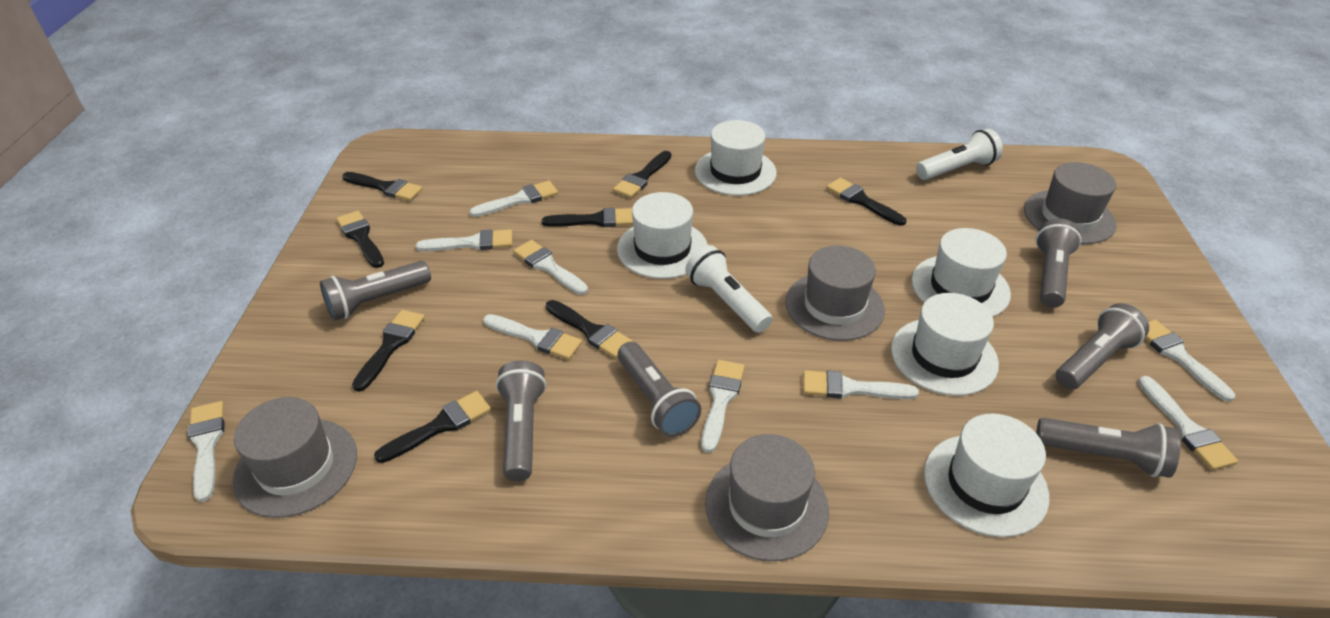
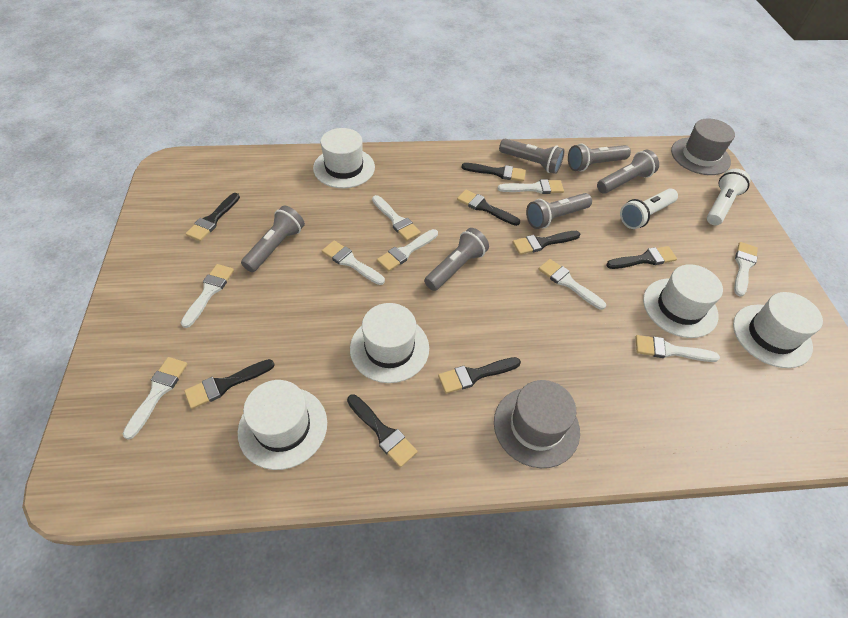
grey hat: [233,397,357,518] [705,434,829,561] [785,246,885,341] [1024,162,1117,244] = 4 -> [494,380,580,468] [671,118,735,175] = 2

